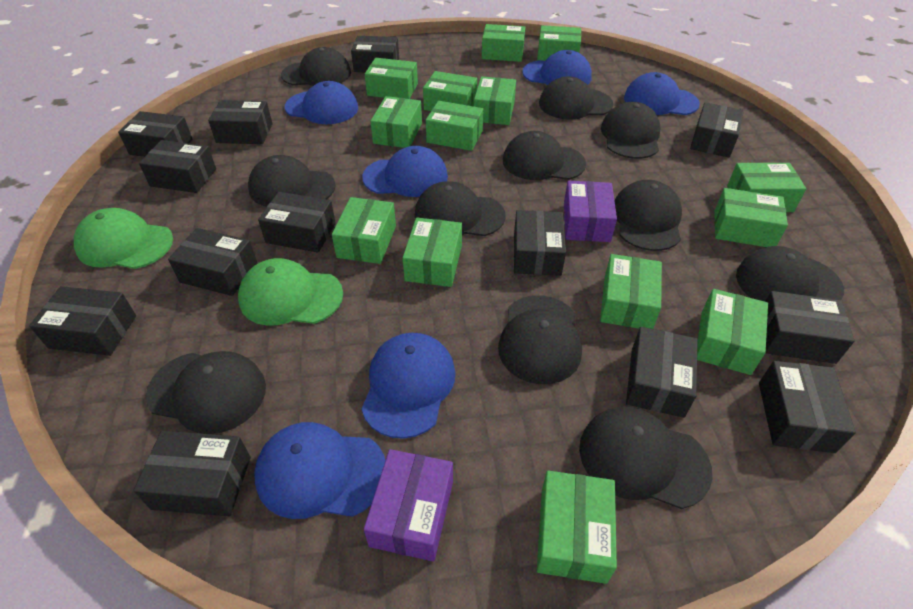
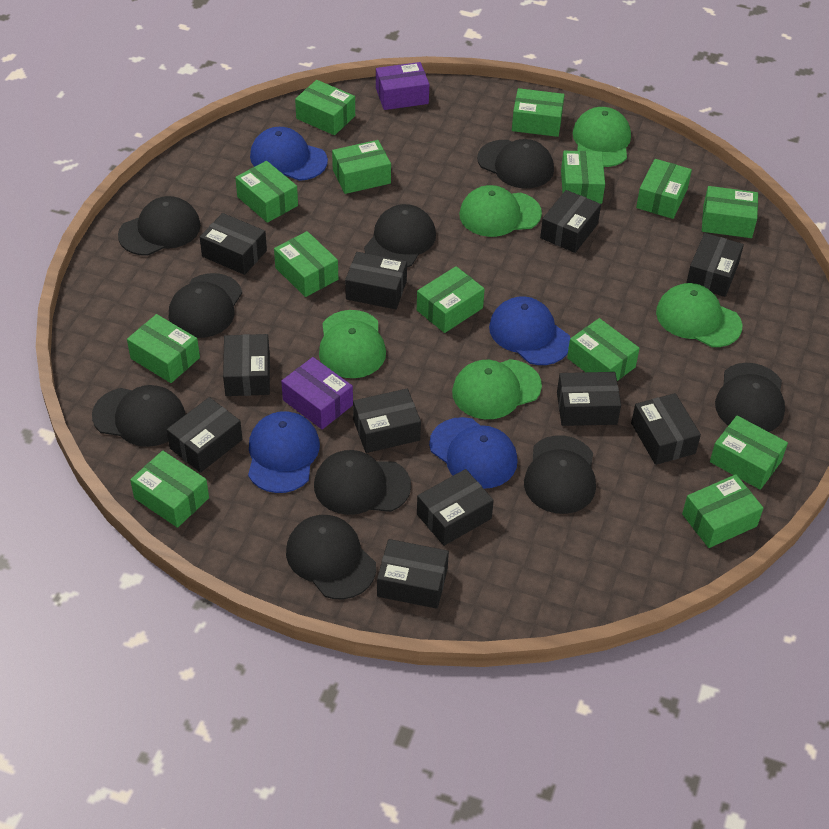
black box: [29,286,136,356] [118,111,192,157] [133,431,251,516] [139,140,216,193] [168,228,258,296] [208,100,272,144] [258,192,336,253] [351,36,399,72] [514,210,566,276] [626,327,698,418] [690,102,744,158] [759,361,856,453] [765,291,854,364] = 13 -> [167,397,242,473] [200,213,267,275] [223,334,270,396] [345,252,407,309] [353,389,421,453] [377,539,449,609] [417,469,494,546] [540,190,601,253] [557,372,621,426] [631,393,701,465] [686,233,744,297] = 11
black cap: [146,351,266,434] [248,155,335,206] [281,47,351,86] [415,181,506,236] [498,295,582,384] [503,131,586,180] [539,76,613,120] [579,406,713,509] [601,102,661,159] [615,180,682,251] [736,246,844,302] = 11 -> [92,385,185,447] [118,196,201,256] [169,273,242,338] [286,515,376,599] [314,450,411,515] [364,204,436,267] [477,139,554,188] [524,435,596,514] [715,363,785,432] = 9
blue cap: [254,422,385,519] [285,81,358,124] [361,333,456,439] [362,146,448,197] [522,50,592,85] [624,72,700,115] = 6 -> [248,411,320,493] [250,127,328,181] [429,417,518,489] [489,296,570,365] = 4
green cap: [74,208,173,269] [238,258,343,325] = 2 -> [319,310,386,378] [452,359,542,419] [459,185,542,237] [572,107,631,167] [656,283,742,347] = 5

